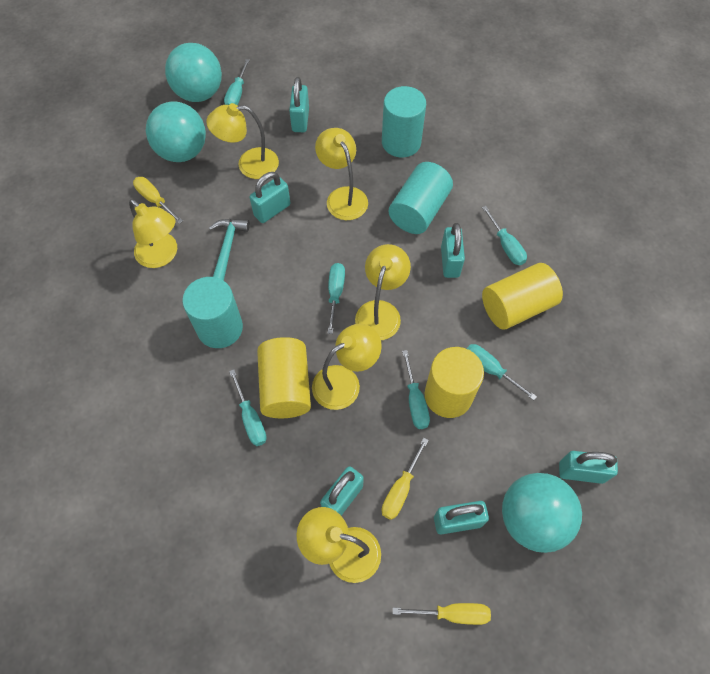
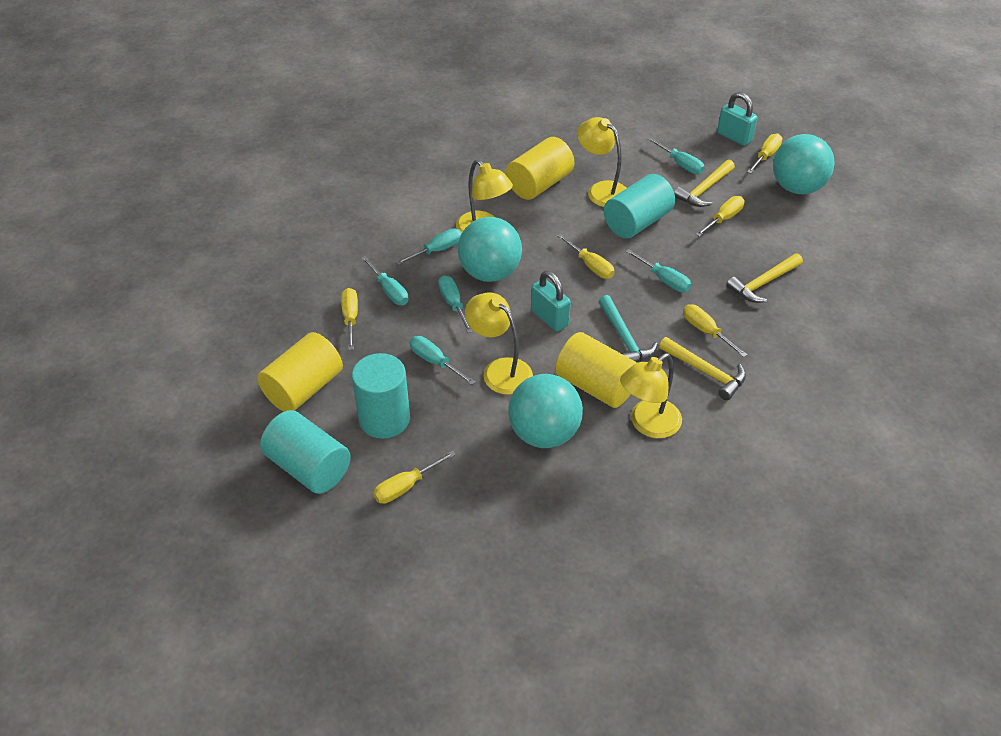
turquoise padlock: [250,172,290,223] [289,77,309,132] [320,466,364,516] [434,501,489,535] [441,223,465,278] [559,451,618,484] = 6 -> [531,271,571,332] [717,92,757,146] = 2
yellow hammer: none = 0 -> [659,337,746,400] [674,160,735,207] [726,253,803,303] = 3
yellow lamp: [129,199,177,268] [206,103,279,179] [297,507,381,583] [312,324,382,410] [315,128,368,220] [355,244,411,340] = 6 -> [456,160,513,232] [465,292,533,395] [577,117,626,207] [620,353,682,438] = 4
yellow screwdriver: [133,177,183,224] [382,438,428,520] [393,603,491,625] = 3 -> [341,288,358,350] [373,451,456,504] [557,234,615,279] [683,304,747,357] [695,196,745,237] [747,133,783,174] = 6

